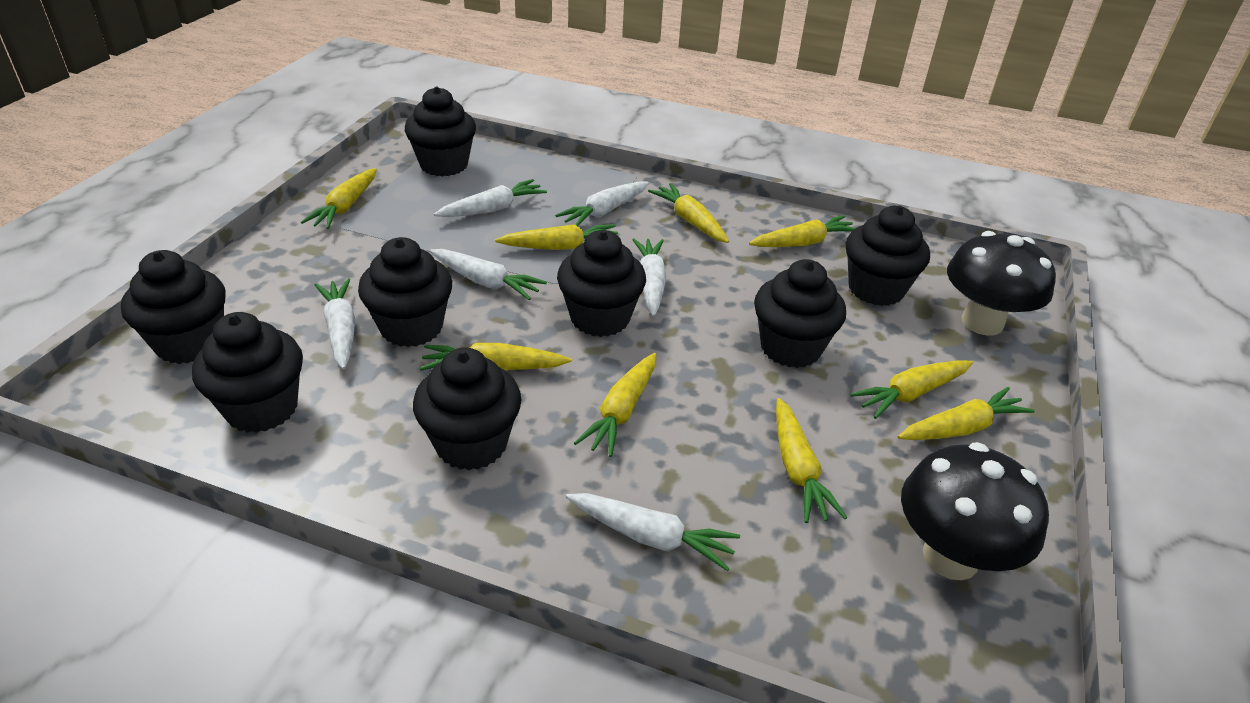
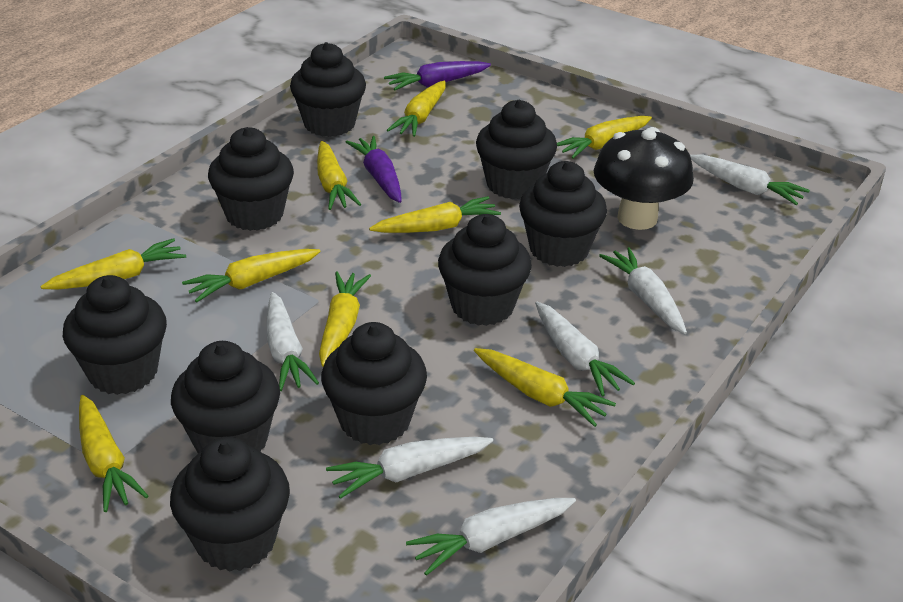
black cupcake: [121,250,226,364] [192,312,303,433] [358,237,452,347] [405,87,476,177] [413,347,521,471] [557,230,646,337] [754,259,846,368] [846,206,930,306] = 8 -> [63,275,167,395] [170,437,290,572] [171,341,280,453] [208,127,294,231] [290,42,366,137] [321,322,427,445] [438,214,532,326] [476,100,557,199] [519,161,607,267] = 9
black mushroom: [901,442,1049,580] [947,231,1056,336] = 2 -> [594,127,694,230] = 1
purple carrot: none = 0 -> [346,136,401,203] [384,61,491,90] = 2

